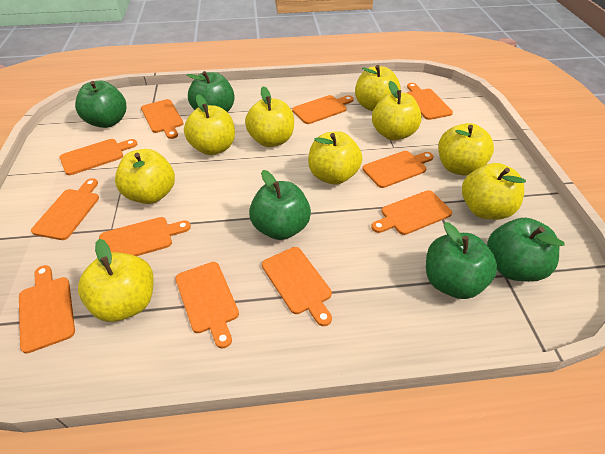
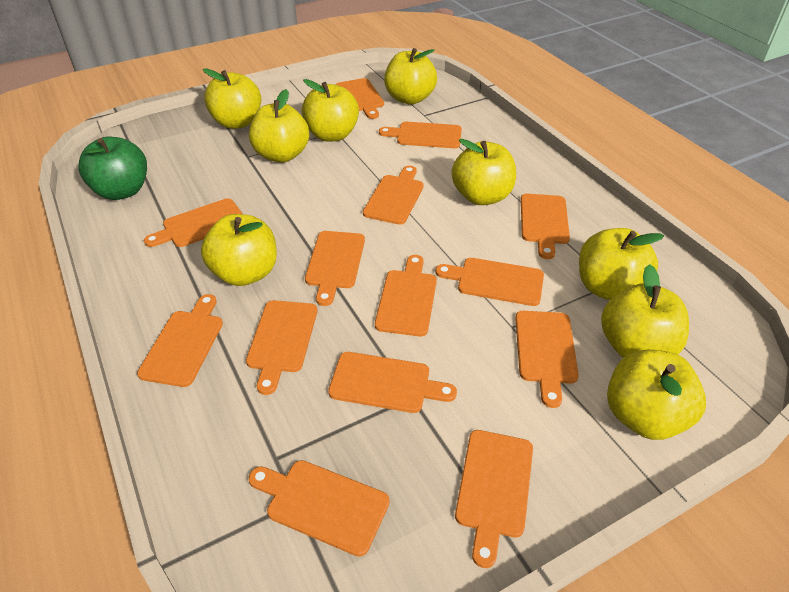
green apple: [75,81,126,128] [187,71,235,112] [249,170,311,240] [426,222,497,299] [487,218,564,282] = 5 -> [78,137,147,200] = 1
orange cutting board: [19,265,75,353] [31,178,99,240] [60,139,137,175] [99,217,191,256] [141,99,184,139] [175,262,239,348] [262,247,332,326] [292,95,353,124] [362,151,434,188] [371,190,452,235] [407,83,453,120] = 11 -> [137,294,223,387] [144,198,243,247] [246,300,317,395] [249,460,390,557] [305,231,365,306] [328,352,457,413] [336,78,384,119] [363,166,424,225] [375,255,437,336] [379,122,462,148] [435,258,544,306] [455,430,533,568] [515,311,579,408] [521,194,570,259] = 14

